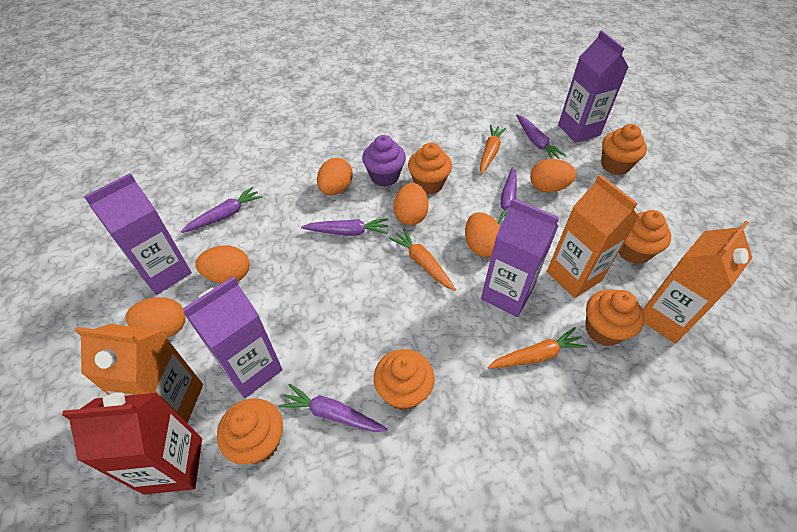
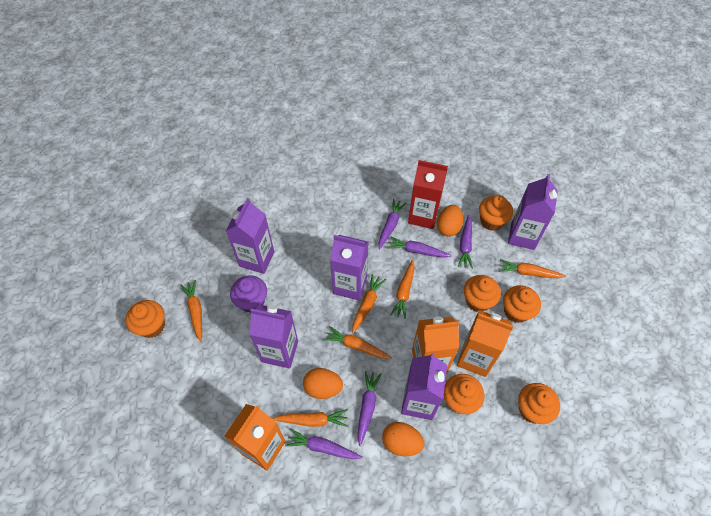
orange carrot: [389,228,456,291] [480,125,507,174] [488,327,587,369] = 3 -> [181,280,202,341] [272,409,348,427] [323,326,392,359] [352,274,386,333] [390,260,415,319] [499,259,566,278] = 6
orange egg: [125,297,186,338] [195,245,249,283] [317,158,353,195] [394,183,429,225] [465,212,501,257] [530,159,576,192] = 6 -> [303,368,343,399] [382,422,424,456] [437,205,463,237] = 3
purple carton: [84,173,192,295] [183,276,283,398] [481,198,559,317] [558,30,629,143] = 4 -> [226,198,274,274] [249,305,298,368] [330,235,368,301] [401,353,447,420] [508,174,558,250] = 5

